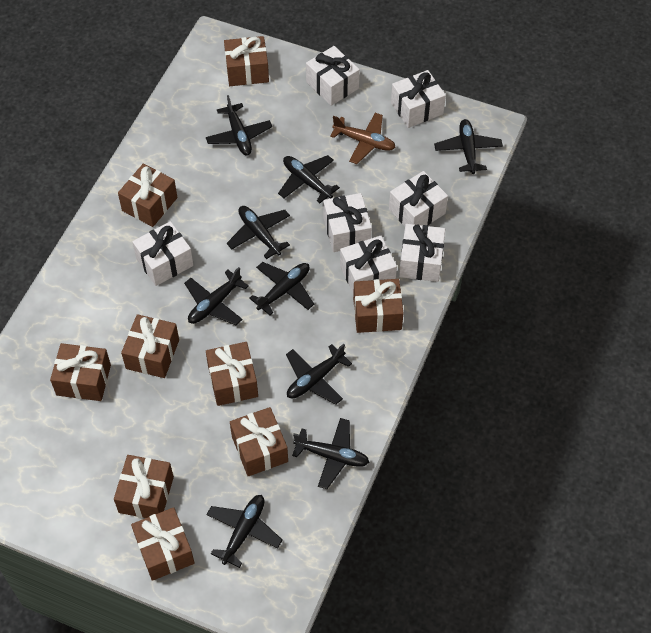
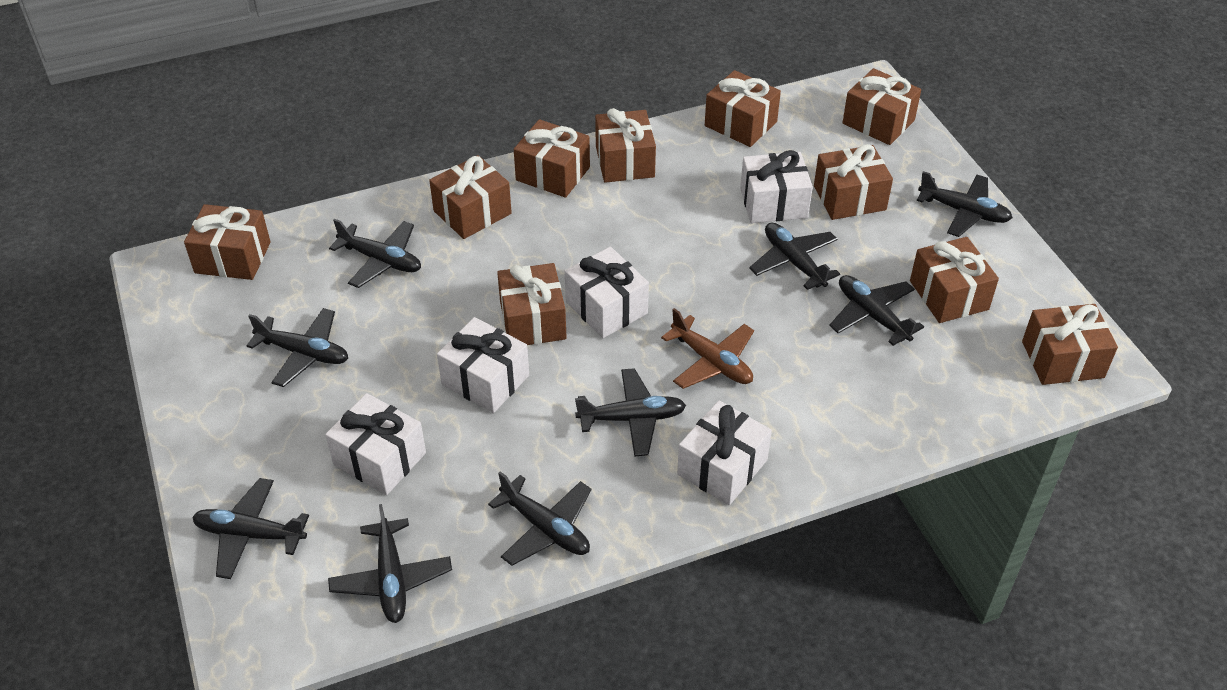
brown gift: [50,343,111,401] [114,455,174,518] [118,164,178,227] [121,314,179,378] [131,507,194,581] [206,342,258,406] [224,36,269,86] [230,407,288,476] [353,279,403,333] = 9 -> [184,204,271,280] [429,155,512,239] [497,263,567,345] [514,119,590,198] [595,108,656,183] [705,70,781,147] [814,144,893,220] [843,68,921,145] [910,237,999,323] [1022,304,1118,385] = 10
white gift: [132,221,194,286] [306,46,360,106] [323,193,372,252] [340,235,397,293] [389,171,448,226] [391,70,446,128] [399,224,445,282] = 7 -> [325,393,426,495] [437,317,529,413] [565,247,649,338] [677,400,772,505] [740,150,813,223] = 5

